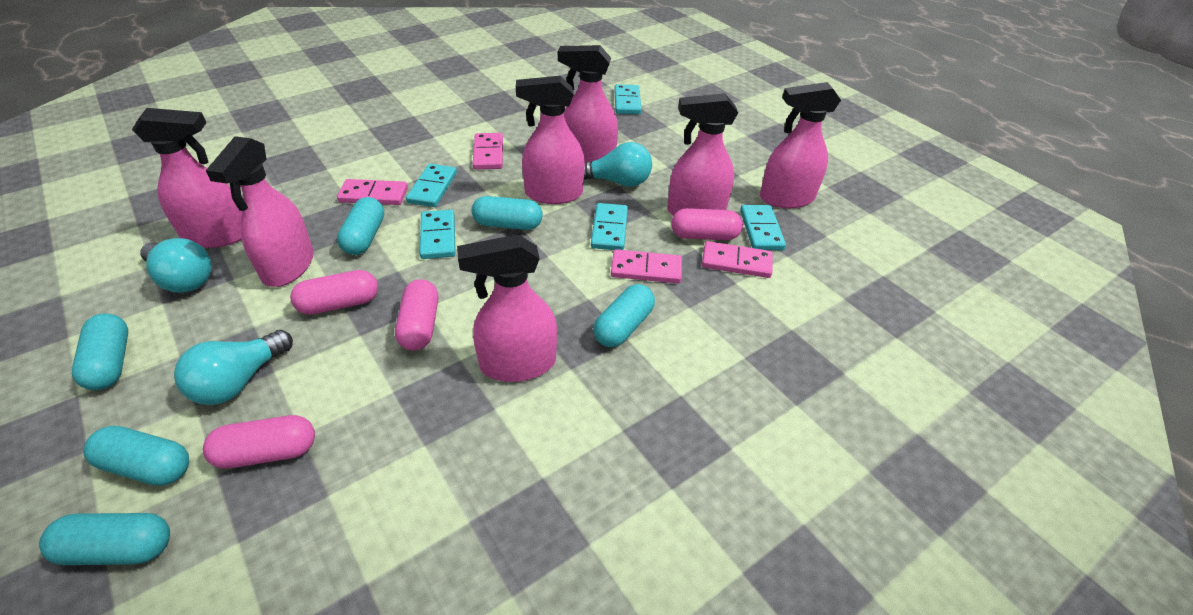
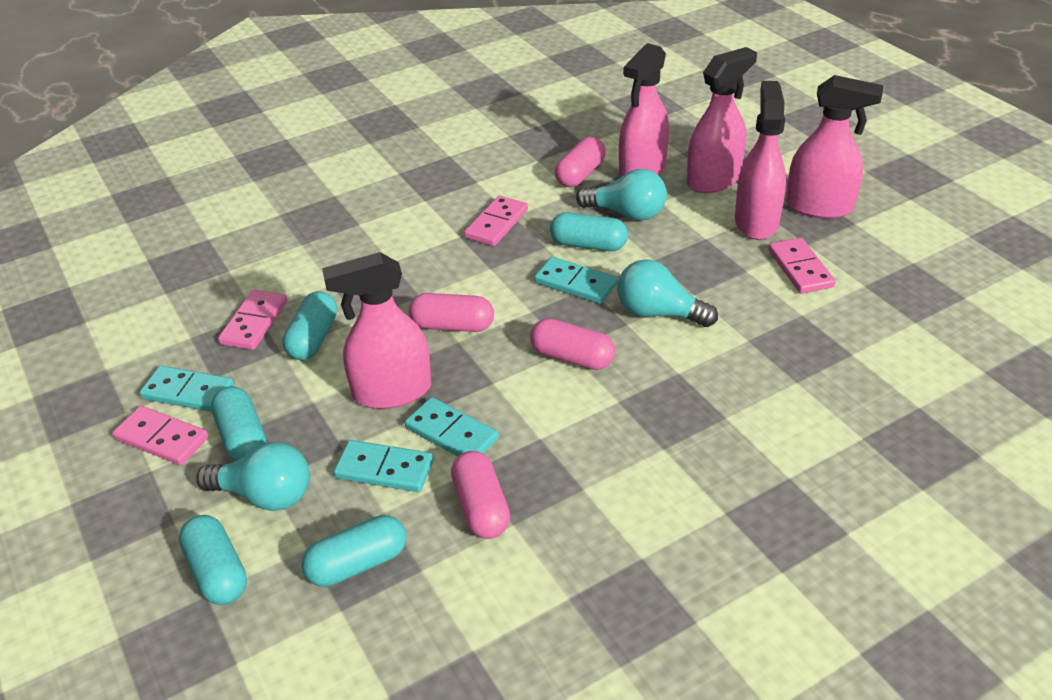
pink spray bottle: [132,108,242,248] [206,136,314,287] [457,234,557,382] [516,76,585,204] [558,45,618,163] [667,93,738,216] [760,82,841,208] = 7 -> [322,252,431,409] [619,43,669,177] [687,47,757,193] [735,81,786,240] [786,75,883,219] = 5
turquoise capsule: [39,513,170,565] [72,313,128,390] [83,426,189,486] [337,197,384,255] [472,196,542,230] [593,284,655,347] = 6 -> [179,515,247,605] [211,386,266,461] [283,291,337,360] [302,515,406,587] [550,212,628,251] = 5
turquoise domino: [406,164,457,207] [420,210,456,259] [591,203,628,250] [614,84,642,114] [740,205,786,250] = 5 -> [139,366,234,412] [334,440,434,492] [405,397,499,456] [534,257,617,304] = 4

